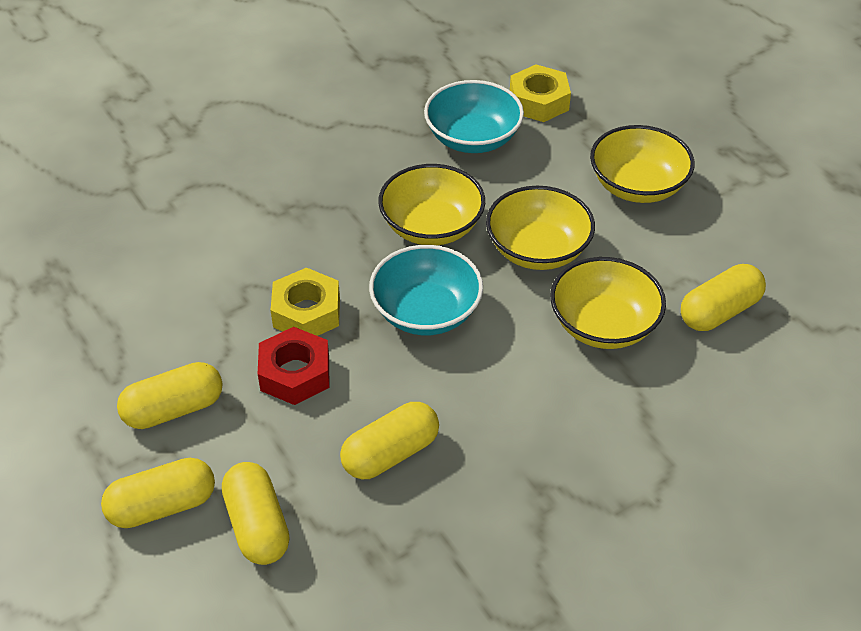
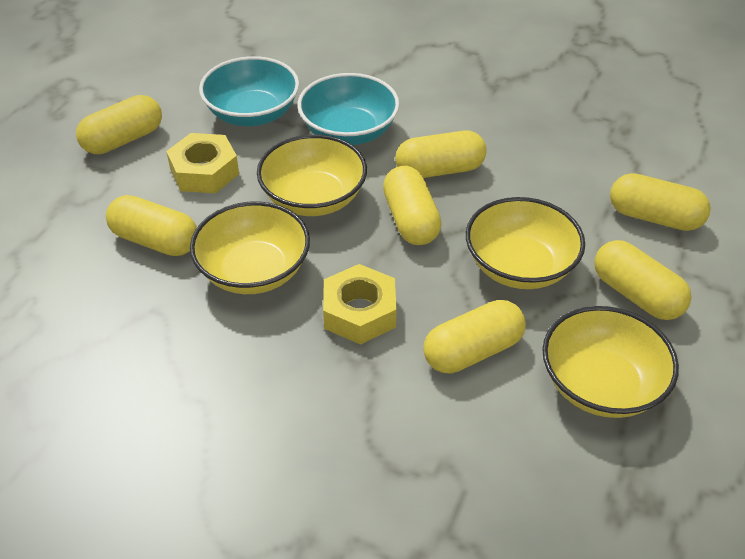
red nut: [258,327,329,405] = 1 -> none = 0
yellow capsule: [101,458,215,528] [117,362,223,429] [222,462,290,565] [340,402,439,479] [681,264,766,331] = 5 -> [76,95,162,154] [106,195,197,256] [383,166,442,245] [395,131,487,178] [423,300,526,374] [594,240,692,320] [610,173,711,231] = 7

